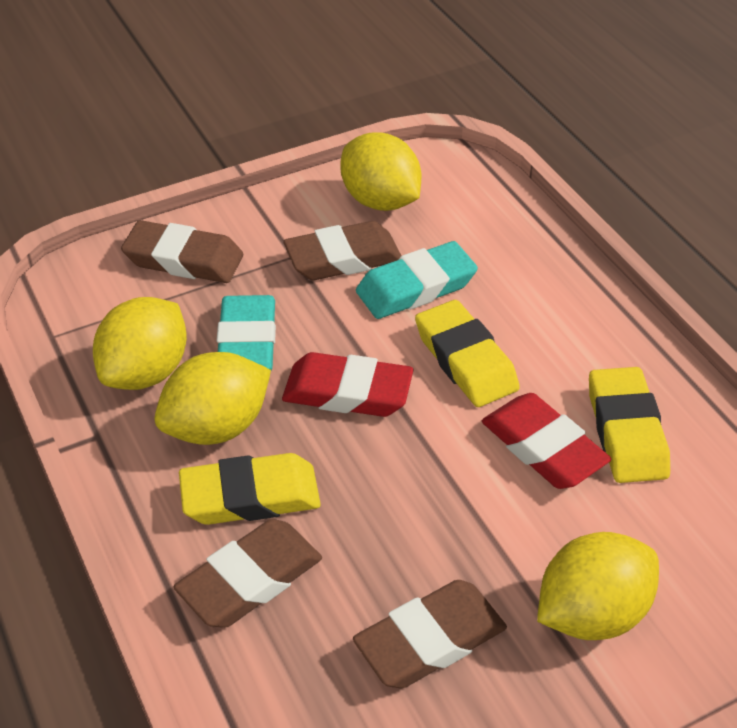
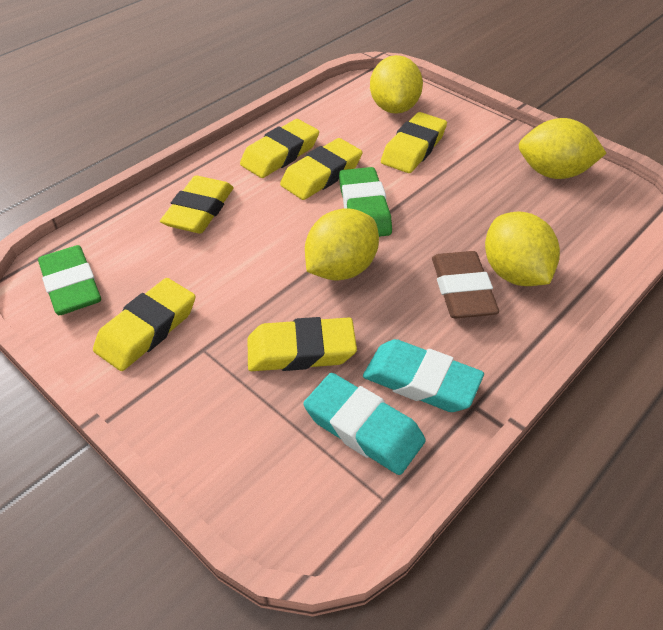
brown eraser: [121,220,243,283] [174,519,322,628] [283,221,402,280] [353,580,507,689] = 4 -> [432,251,499,318] = 1
green eraser: none = 0 -> [38,245,101,315] [339,167,392,237] = 2
red eraser: [282,352,413,417] [482,393,611,489] = 2 -> none = 0
yellow eraser: [179,453,321,525] [415,300,520,407] [589,367,670,483] = 3 -> [93,278,195,371] [160,176,234,233] [240,119,319,178] [248,317,357,371] [280,138,363,200] [381,112,447,173] = 6

